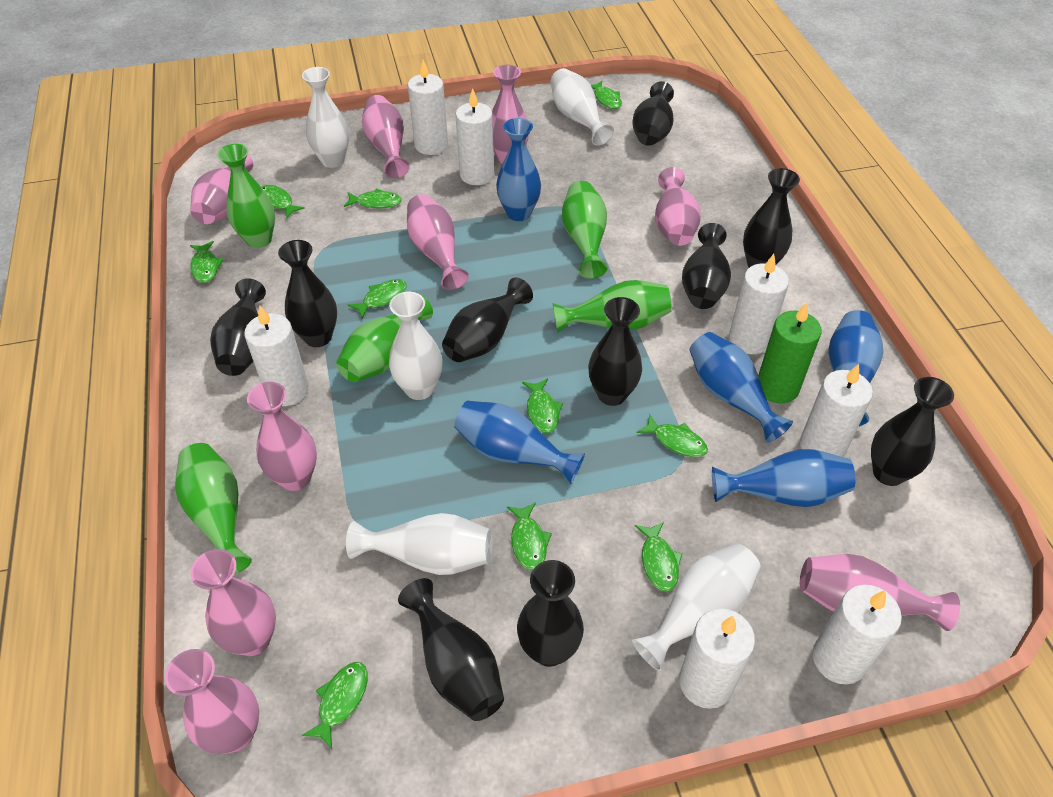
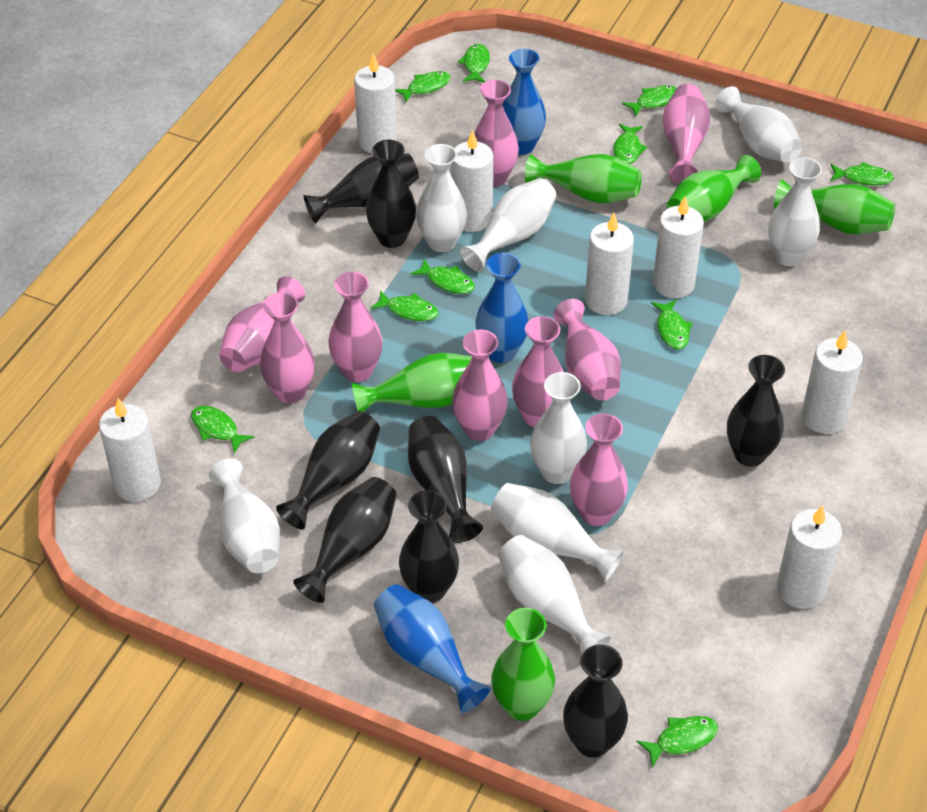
black vase: [210,278,266,376] [278,240,337,347] [398,578,504,721] [442,278,533,362] [517,560,584,667] [588,297,642,406] [632,81,674,146] [682,223,731,309] [743,168,800,268] [871,377,954,486] = 10 -> [276,411,380,529] [293,477,397,603] [304,153,419,223] [366,140,416,248] [399,490,459,603] [408,416,483,543] [563,644,628,758] [727,355,785,467] = 8
blue vase: [454,401,585,485] [496,118,541,221] [690,332,793,443] [712,449,855,507] [828,310,883,426] = 5 -> [374,584,491,713] [475,253,529,363] [502,49,546,155] = 3
green candle: [758,302,822,403] = 1 -> none = 0
white vase: [302,67,349,168] [346,513,493,575] [389,292,442,400] [551,68,614,146] [632,543,761,671] = 5 -> [209,458,280,573] [416,144,467,252] [460,178,557,272] [491,483,624,582] [498,535,612,656] [530,372,587,484] [716,86,802,163] [768,158,822,266] = 8

